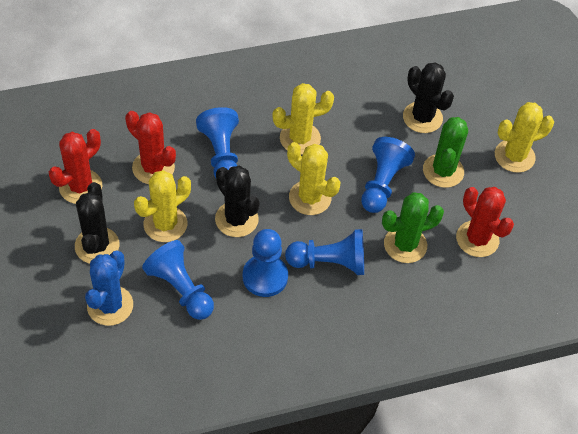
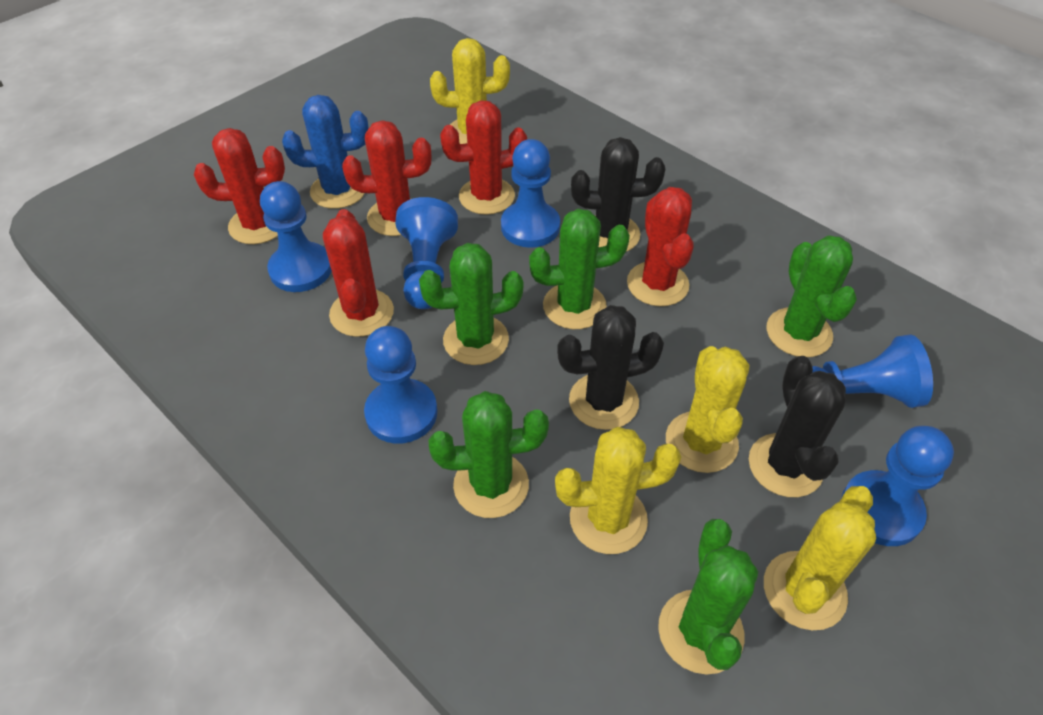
blue pawn: [142,240,214,320] [196,107,239,178] [243,229,288,297] [285,229,364,275] [361,137,415,213] = 5 -> [260,181,332,292] [364,326,438,444] [395,197,458,309] [501,139,560,248] [812,334,933,408] [841,426,954,546] = 6
green cactus: [382,192,444,263] [423,117,468,188] = 2 -> [419,243,523,365] [429,391,549,518] [529,209,630,329] [658,519,758,675] [767,235,857,357] = 5
red cactus: [49,129,102,204] [125,111,176,184] [456,187,514,257] = 3 -> [194,128,285,244] [323,209,394,337] [342,120,431,236] [440,100,527,215] [627,187,694,306] = 5

